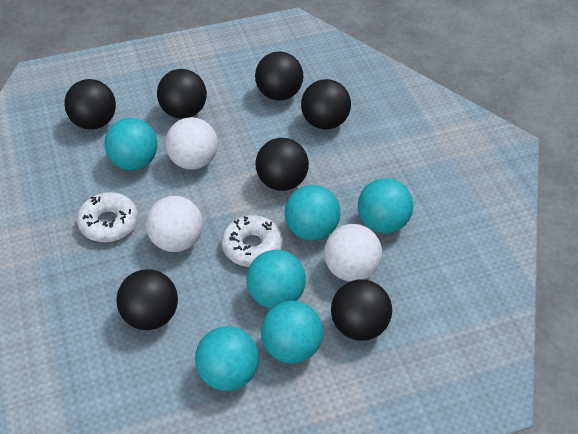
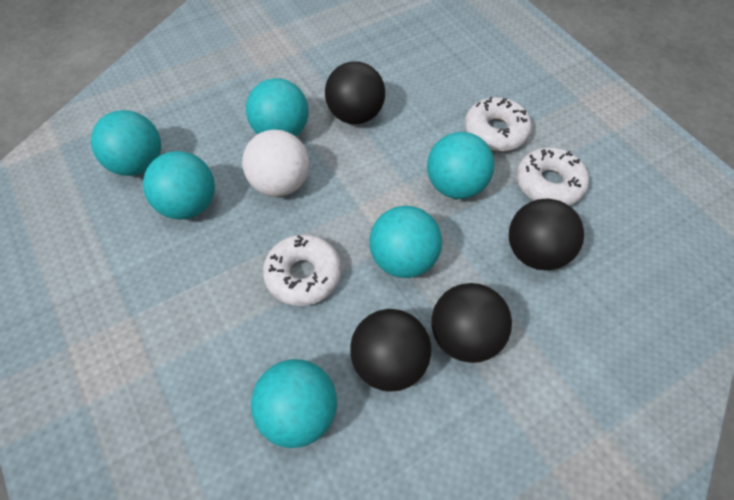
black ball: [64,79,116,130] [116,269,178,330] [157,69,207,119] [255,52,303,101] [256,138,309,191] [301,79,351,129] [331,279,392,341] = 7 -> [325,61,385,124] [350,309,431,392] [432,283,512,363] [509,198,584,271] = 4
white ball: [146,196,203,252] [165,117,218,170] [324,224,382,282] = 3 -> [242,130,309,196] = 1
white donut: [77,192,138,242] [222,215,283,267] = 2 -> [263,234,341,306] [465,97,532,151] [517,147,589,205] = 3

